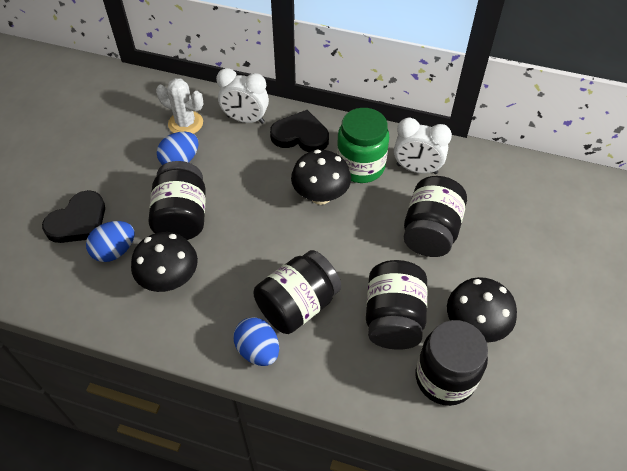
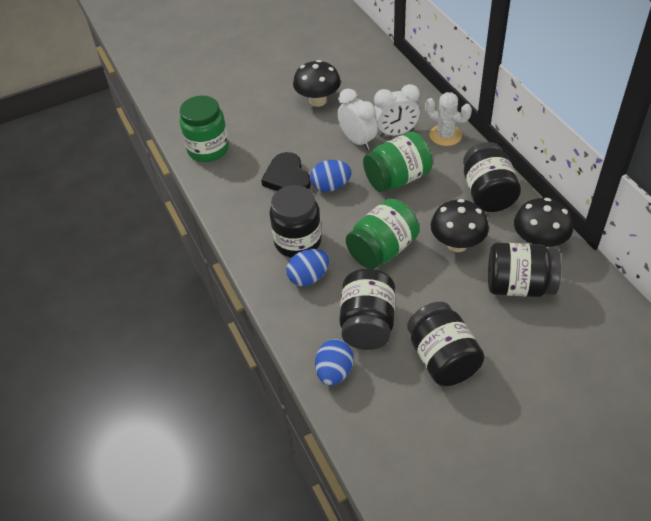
black heart: [42,190,105,243] [270,110,329,152] = 2 -> [261,152,311,191] = 1
green jar: [337,108,389,183] = 1 -> [180,96,229,162] [346,199,419,269] [363,132,433,192] = 3

